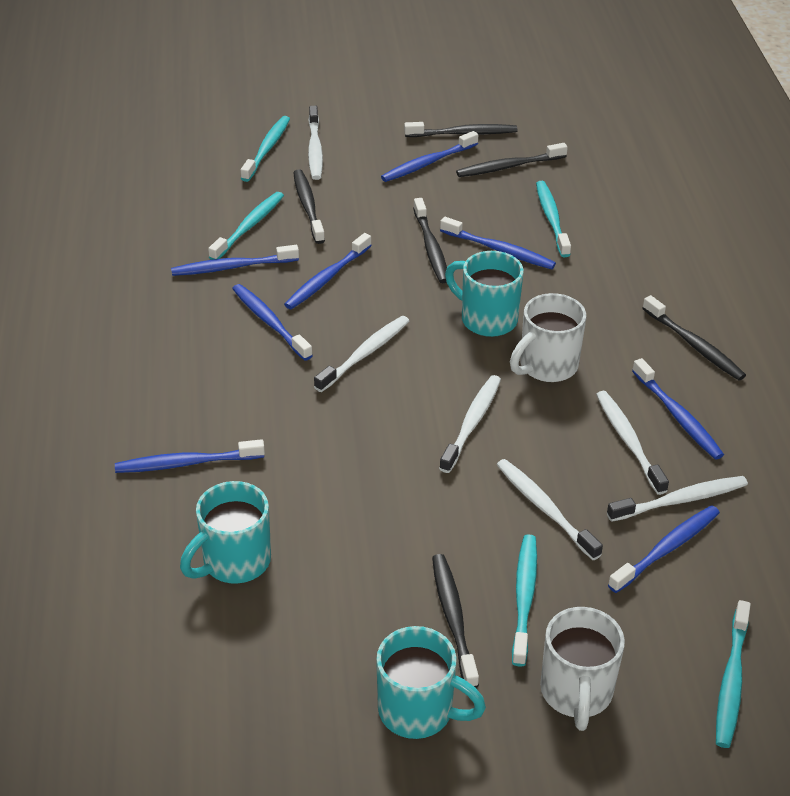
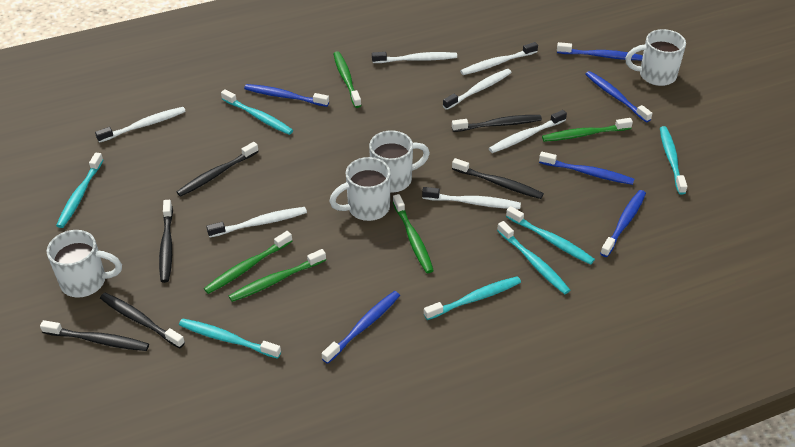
blue toothbrush: [115,439,265,473] [171,245,299,276] [232,284,313,361] [284,233,372,309] [381,131,478,182] [440,217,556,269] [608,505,720,593] [632,358,724,460] = 8 -> [244,84,329,107] [322,291,400,364] [539,152,634,185] [557,42,643,60] [585,71,652,122] [600,190,646,257] = 6
green toothbrush: none = 0 -> [204,231,292,294] [229,249,326,302] [333,51,362,108] [393,194,434,273] [542,118,633,142] = 5
turquoise mug: [180,481,271,583] [376,626,486,739] [445,251,524,337] = 3 -> none = 0
turquoise toothbrush: [208,192,284,260] [241,116,290,182] [512,534,537,667] [536,181,571,257] [716,600,751,748] = 5 -> [56,153,103,228] [179,318,281,359] [221,89,293,135] [424,276,521,320] [497,221,570,294] [506,206,595,265] [660,126,687,195] = 7
white mug: [510,293,586,382] [540,607,625,731] = 2 -> [47,230,122,298] [329,157,391,221] [369,130,430,193] [625,29,686,86] = 4
white toothbrush: [308,106,323,180] [314,316,409,392] [439,375,501,473] [497,459,603,560] [596,391,669,495] [607,476,748,522] = 6 -> [95,107,186,143] [206,207,307,237] [372,52,457,63] [422,187,521,209] [443,69,512,110] [460,42,538,75] [489,110,567,153] = 7

